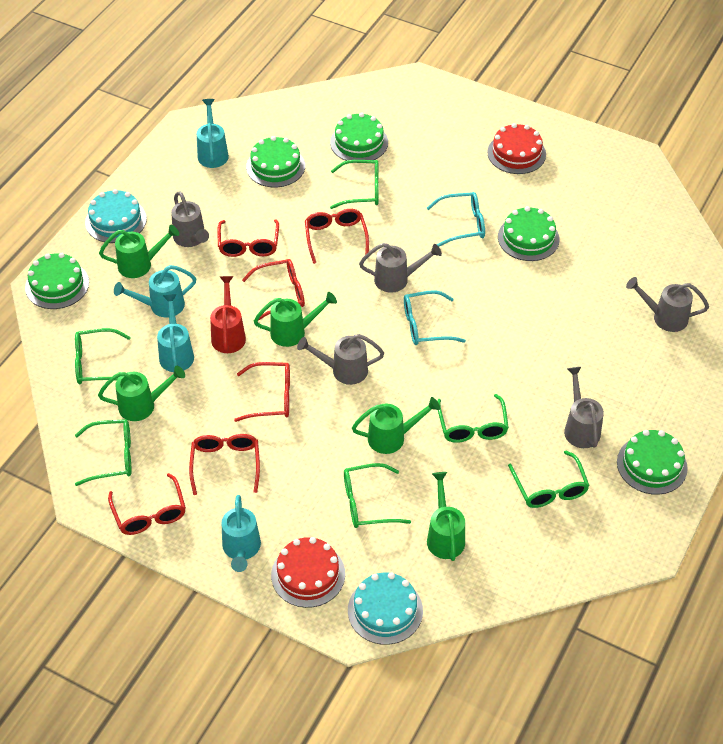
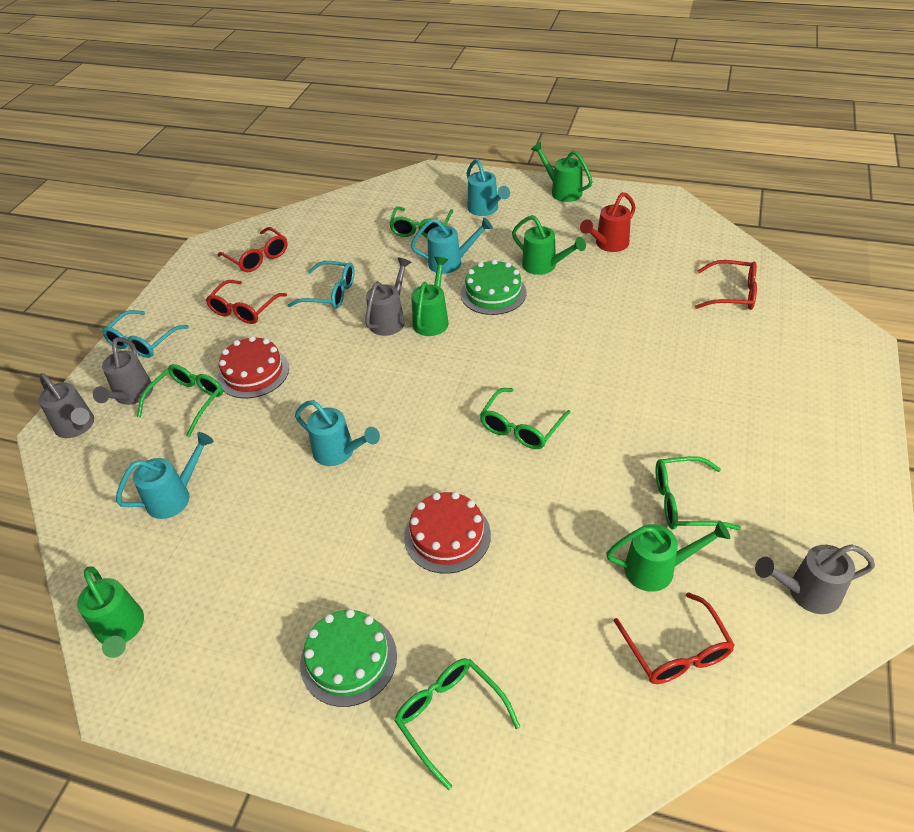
green cake: [25,253,89,309] [246,136,305,187] [330,112,388,161] [498,206,560,261] [617,430,688,495] = 5 -> [300,609,397,707] [460,259,526,315] = 2
green glasses: [75,328,131,384] [75,419,132,486] [330,160,379,209] [344,463,411,528] [437,394,509,443] [508,451,590,508] = 6 -> [137,364,223,437] [389,206,453,237] [394,658,520,790] [480,388,571,449] [656,456,741,530] = 5
grey watering can: [171,191,209,247] [297,334,384,385] [359,243,442,293] [564,367,604,448] [626,277,709,332] = 5 -> [38,373,94,438] [93,337,153,405] [365,258,411,336] [755,544,875,614] = 4
red glasses: [108,473,186,535] [189,434,260,495] [217,219,279,257] [234,362,290,422] [242,259,305,321] [305,209,369,264] = 6 -> [206,280,287,324] [217,227,288,272] [614,592,735,684] [695,260,757,310] = 4
turquoise cake: [85,189,147,243] [348,572,423,645] = 2 -> none = 0

